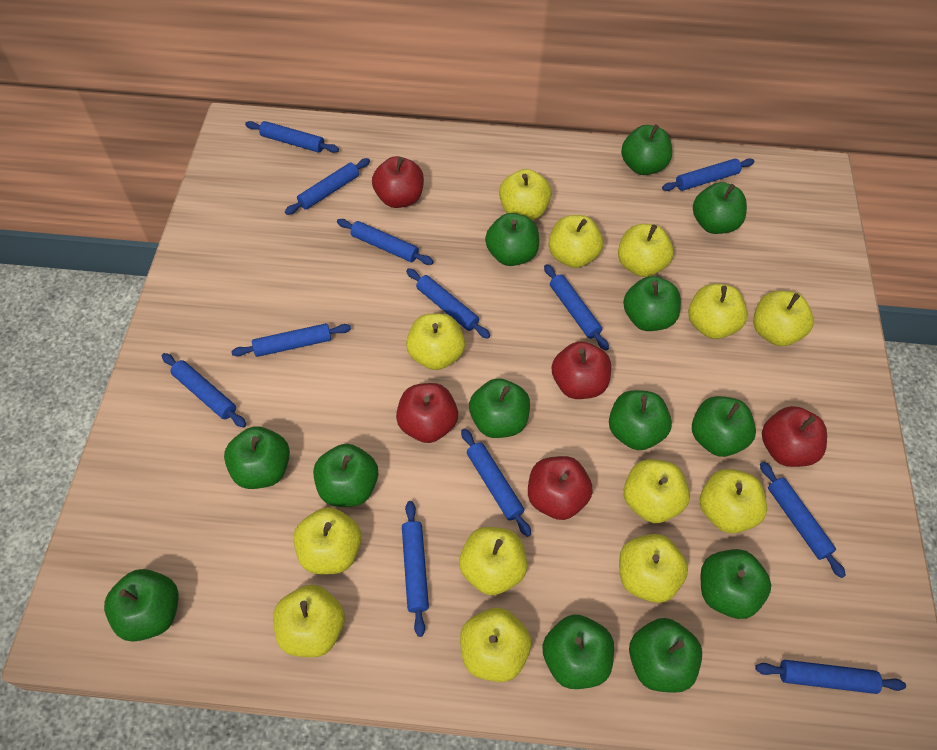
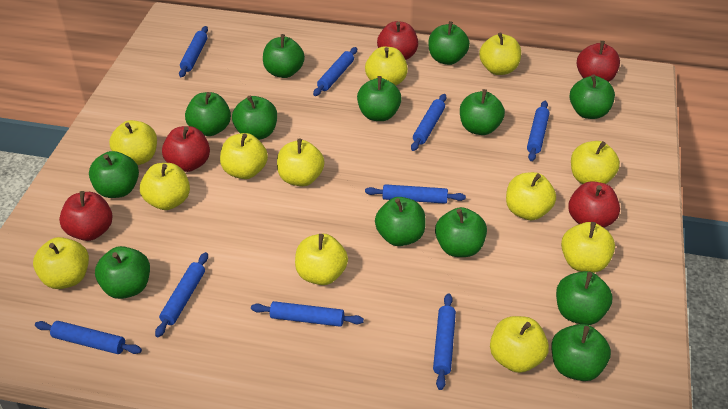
blue rolling pin: [162,353,246,428] [231,323,351,357] [245,121,339,153] [285,158,370,215] [337,219,434,265] [402,501,429,637] [406,268,490,339] [461,428,531,537] [544,264,609,351] [662,158,754,191] [755,660,906,694] [760,462,846,578] = 12 -> [35,321,142,354] [155,252,208,337] [179,26,208,77] [251,301,364,327] [313,47,357,96] [365,184,466,204] [411,94,447,151] [433,293,456,390] [527,101,549,161] = 9
yellow apple: [273,585,345,657] [293,507,362,574] [406,313,465,370] [459,527,527,595] [460,608,531,682] [499,169,552,220] [548,215,603,268] [618,224,674,277] [619,534,688,603] [623,459,690,523] [688,284,748,339] [700,469,767,534] [753,291,814,346] = 13 -> [33,237,89,289] [109,120,157,165] [140,163,190,210] [220,133,268,179] [277,139,325,186] [295,234,348,285] [365,47,408,86] [479,32,521,75] [490,316,549,373] [506,172,556,220] [561,222,615,273] [571,141,620,184] = 12

